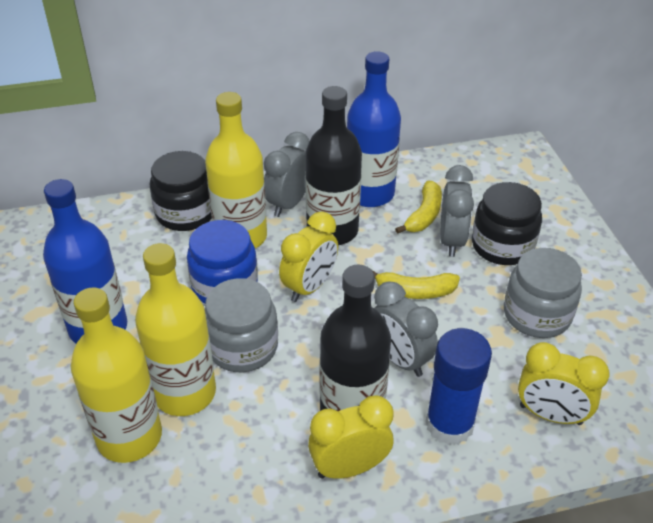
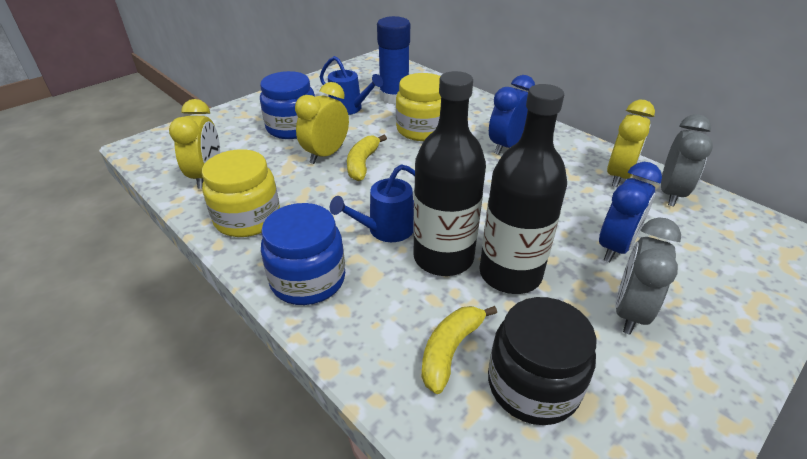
black jar: [150,151,212,231] [472,182,542,265] = 2 -> [488,297,597,425] = 1
blue bottle: [43,179,127,344] [347,51,401,207] = 2 -> none = 0
blue clock: none = 0 -> [489,75,535,155] [599,162,662,262] = 2
blue jar: [187,220,258,304] = 1 -> [260,71,315,139] [261,203,345,305] = 2
blue watering can: none = 0 -> [320,56,383,115] [330,164,415,242] = 2
grey clock: [264,132,310,217] [374,281,438,377] [440,165,474,257] = 3 -> [615,217,681,335] [661,114,713,206] = 2
grey jar: [205,278,278,372] [504,248,582,338] = 2 -> none = 0
yellow bottle: [71,287,162,463] [135,243,216,416] [205,92,267,248] = 3 -> none = 0
yellow jar: none = 0 -> [202,149,280,237] [396,73,441,141] = 2

